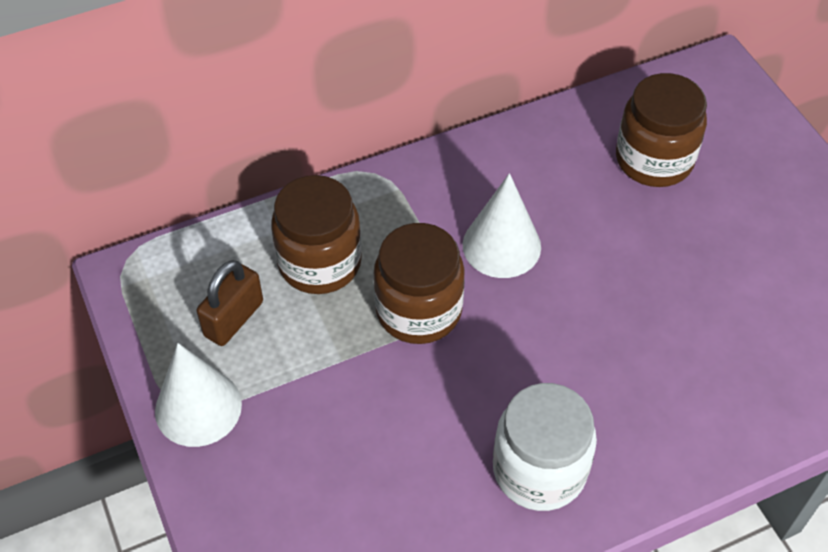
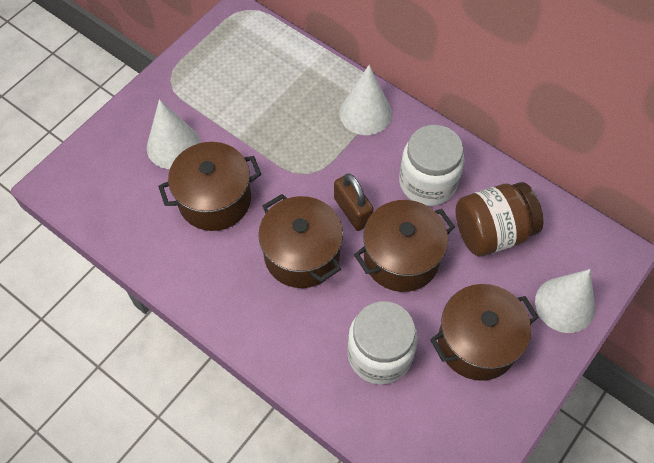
brown jar: [271,175,362,294] [373,223,465,344] [616,73,707,187] = 3 -> [455,182,543,256] = 1
brown pot: none = 0 -> [158,142,261,231] [258,194,343,288] [354,200,455,292] [430,284,538,381] = 4
white cone: [155,343,242,447] [463,173,541,278] = 2 -> [147,99,200,169] [339,65,392,135] [535,269,595,333] = 3
white jar: [493,383,597,511] = 1 -> [347,301,418,385] [399,125,464,206] = 2

